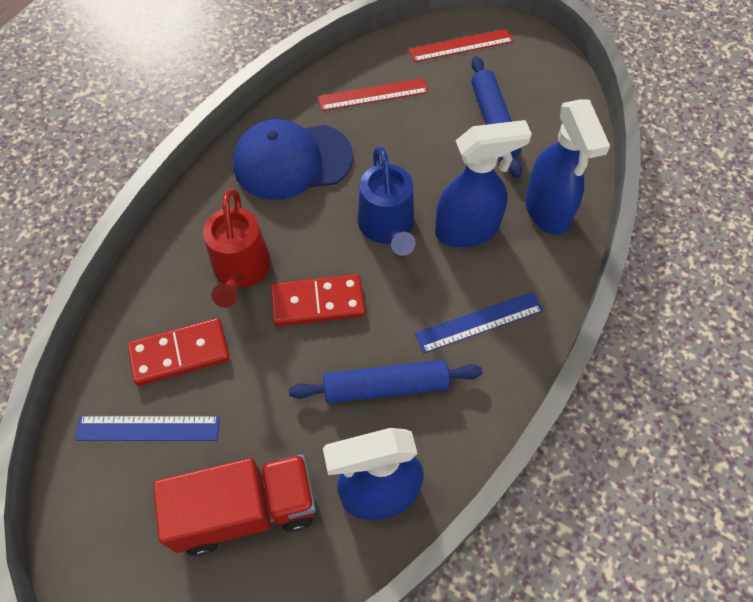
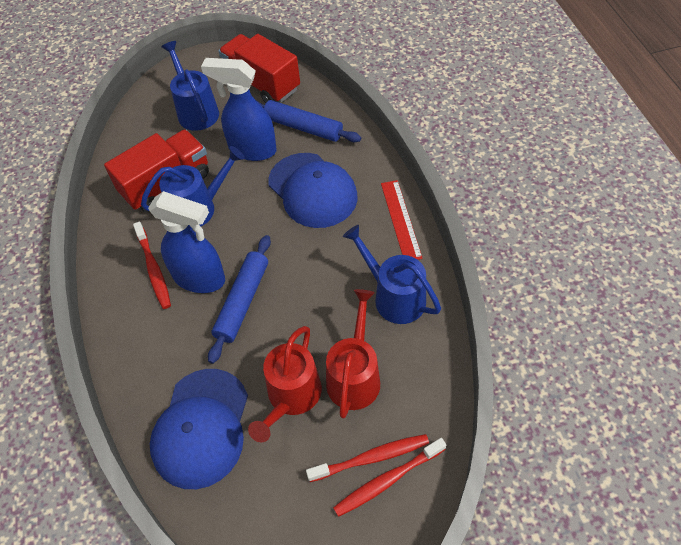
blue cap: [233,119,353,200] = 1 -> [150,369,248,489] [268,153,358,228] = 2
blue ruler: [75,416,220,441] [415,292,543,353] = 2 -> none = 0
blue spray bottle: [323,428,424,520] [435,120,532,247] [525,100,610,235] = 3 -> [148,191,225,293] [201,58,277,161] = 2
blue watering can: [357,146,415,256] = 1 -> [141,146,245,229] [161,41,219,131] [343,225,441,324] = 3
red domino: [128,318,230,386] [271,274,365,326] = 2 -> none = 0
red ruler: [318,78,429,111] [409,29,514,62] = 2 -> [381,180,423,260] = 1
red toothbrush: none = 0 -> [133,222,171,309] [306,434,429,482] [333,438,446,517] = 3
red truck: [153,454,316,556] = 1 -> [104,130,209,212] [218,34,300,103] = 2
red watering can: [203,189,271,308] = 1 -> [248,326,322,442] [326,289,380,419] = 2

